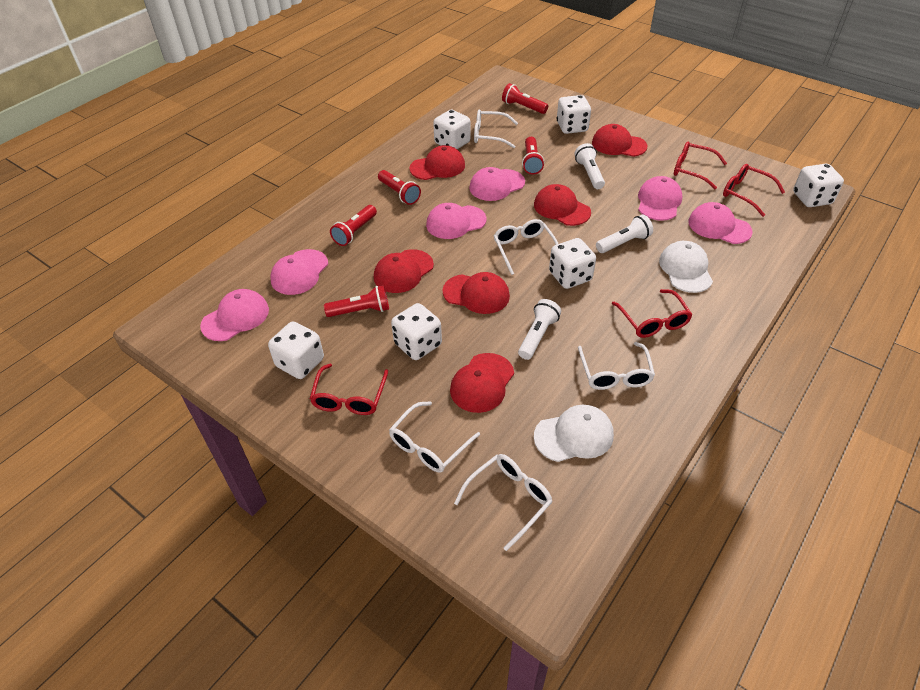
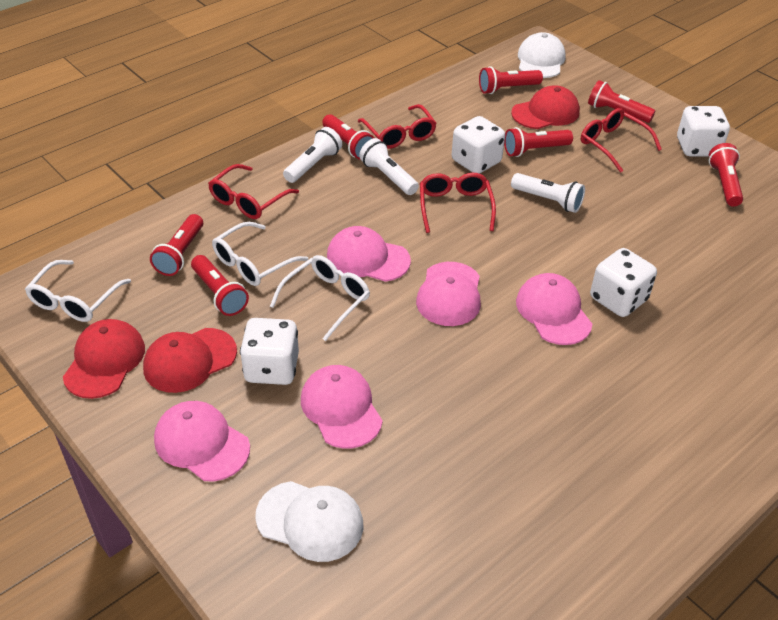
pink cap: [200,289,269,341] [270,249,328,295] [426,203,486,239] [469,167,525,201] [638,176,682,221] [688,202,753,244] = 6 -> [154,401,250,481] [301,365,383,449] [327,226,411,282] [416,262,481,326] [516,273,592,345] = 5
red cap: [374,249,434,293] [410,145,465,180] [443,272,510,314] [450,353,514,413] [534,184,591,226] [592,124,647,157] = 6 -> [63,319,145,399] [143,328,237,393] [511,85,580,129] = 3
red flashlight: [324,285,389,317] [330,205,377,246] [378,170,421,205] [502,83,548,114] [522,137,544,175] = 5 -> [150,214,203,276] [191,255,249,316] [322,114,374,160] [479,66,543,94] [504,127,573,157] [588,80,655,123] [709,143,743,207] = 7
white dice: [268,321,324,379] [391,303,442,360] [433,110,471,149] [549,238,596,289] [556,95,591,134] [793,164,844,207] = 6 -> [240,318,299,385] [452,116,505,174] [590,248,657,317] [677,106,730,156] = 4
white glasses: [389,401,480,473] [454,454,553,551] [474,110,518,148] [494,219,558,275] [578,342,655,390] = 5 -> [25,260,131,322] [212,222,308,286] [270,255,370,341] = 3

